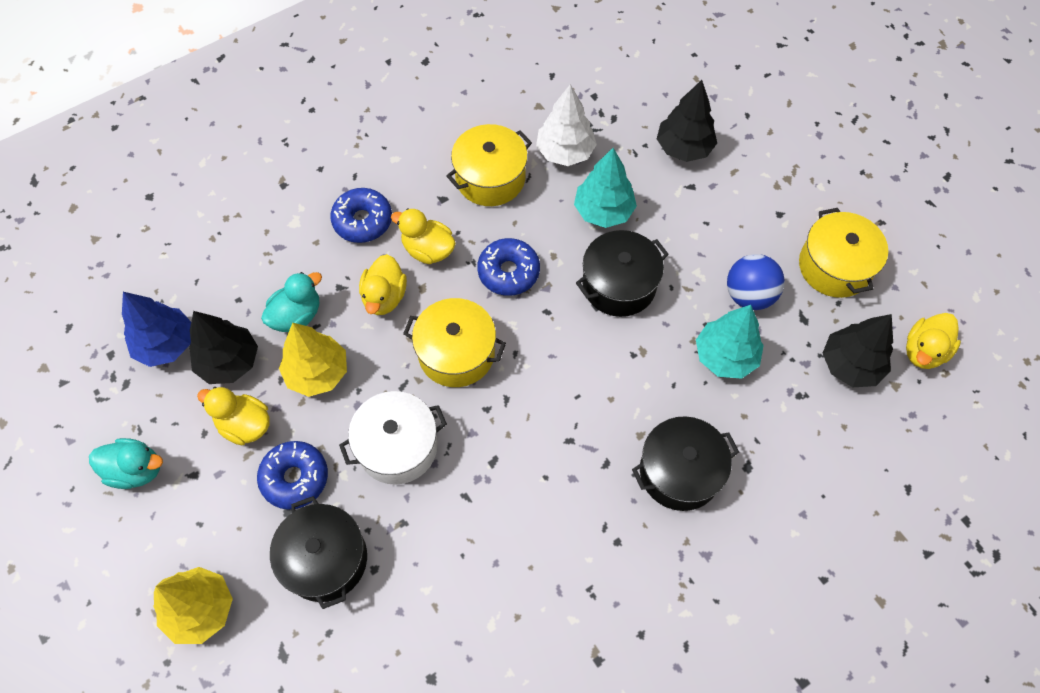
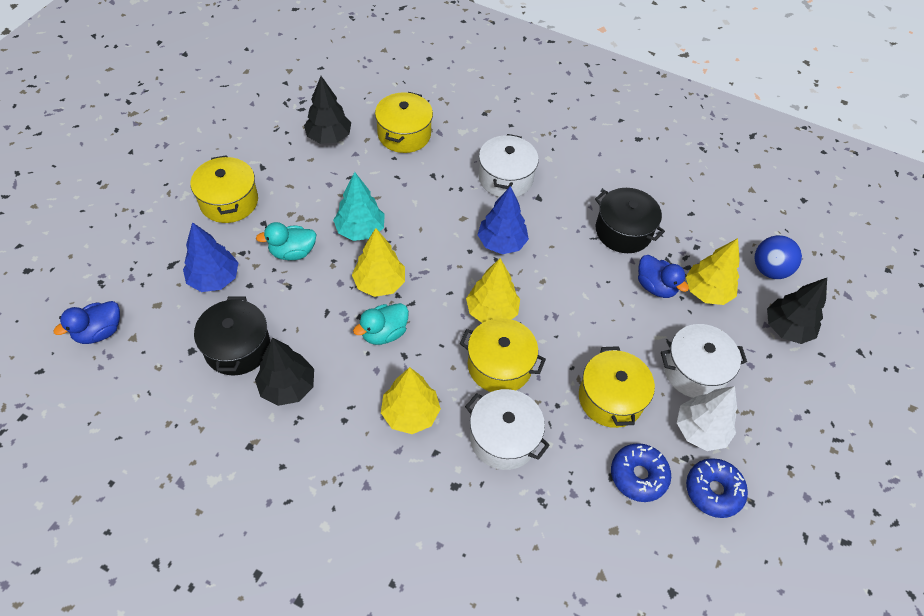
black pot: [270,496,367,609] [576,230,669,317] [632,416,739,511] = 3 -> [194,297,270,376] [595,188,665,253] = 2
blue donut: [257,441,328,510] [330,188,392,243] [477,238,540,296] = 3 -> [611,443,671,502] [686,458,748,518] = 2
blue duck: none = 0 -> [53,301,120,344] [638,255,689,298] = 2
blue tree: [122,292,191,367] = 1 -> [183,222,238,292] [477,186,529,254] = 2
turquoise tree: [574,148,637,228] [696,305,764,379] = 2 -> [333,172,385,241] = 1
white pot: [339,391,447,485] = 1 -> [465,389,550,470] [478,134,539,197] [661,324,747,398] = 3
yellow duck: [197,387,270,445] [359,254,407,315] [391,208,456,264] [906,313,961,369] = 4 -> none = 0
yellow pot: [403,298,506,387] [447,124,532,206] [799,208,888,298] = 3 -> [191,155,258,223] [375,92,433,153] [460,318,546,392] [579,346,655,428] = 4
yellow tree: [153,567,233,644] [279,323,347,397] = 2 -> [352,228,405,297] [381,367,441,434] [466,258,520,323] [686,238,740,305] = 4

